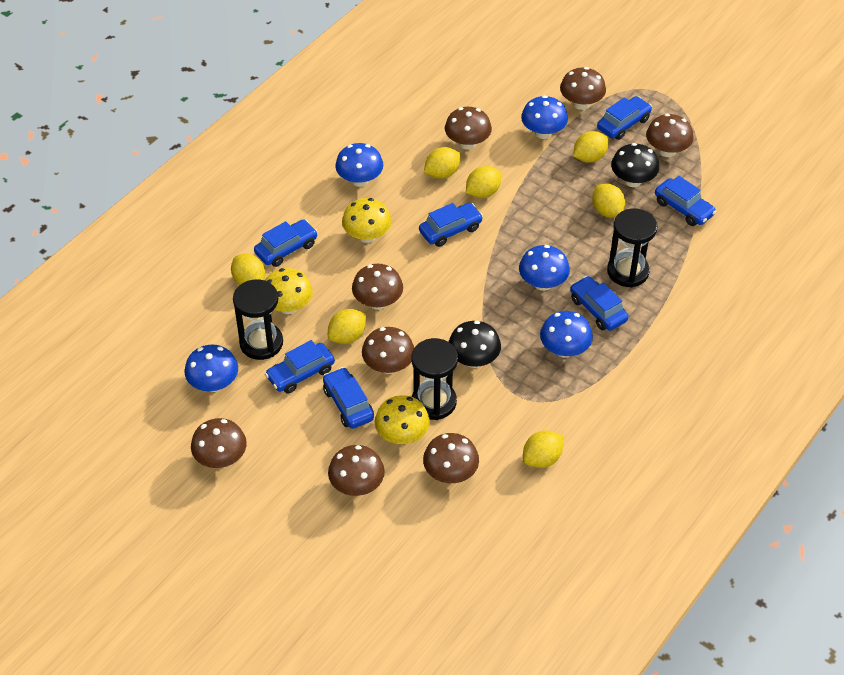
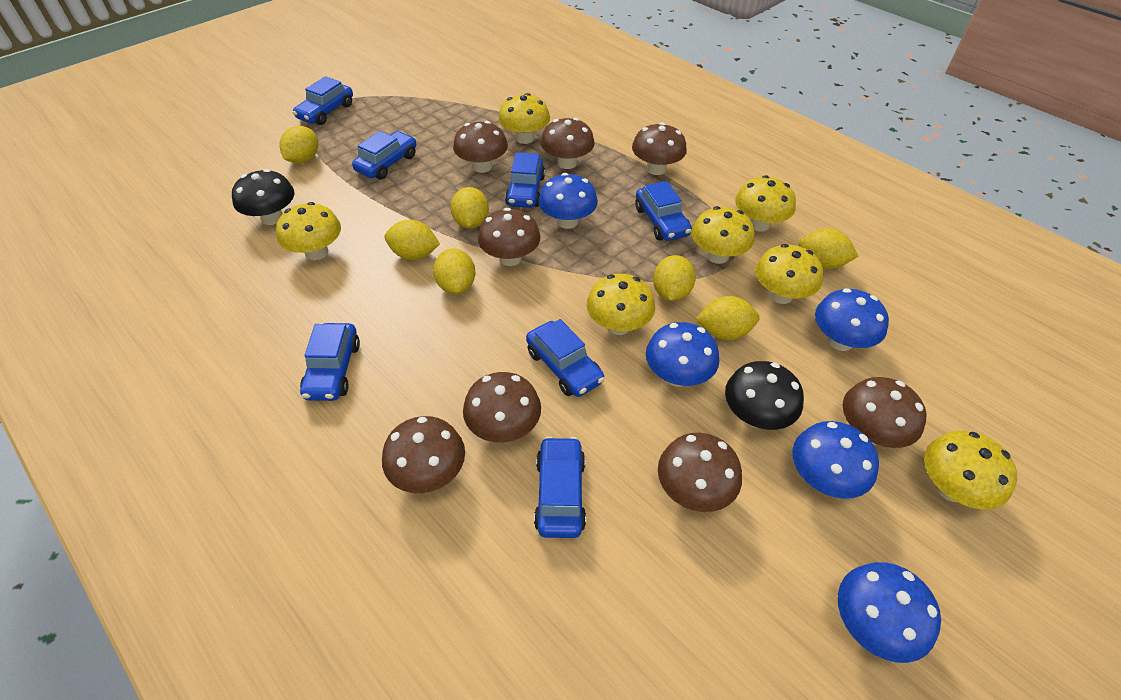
black hourglass: [233,279,283,360] [411,338,458,420] [607,208,657,288] = 3 -> none = 0
yellow mushroom: [265,268,313,314] [342,198,392,243] [375,395,430,444] = 3 -> [276,202,341,260] [498,93,550,144] [587,274,655,335] [692,206,755,264] [735,175,796,232] [755,244,823,304] [924,431,1017,509] = 7

